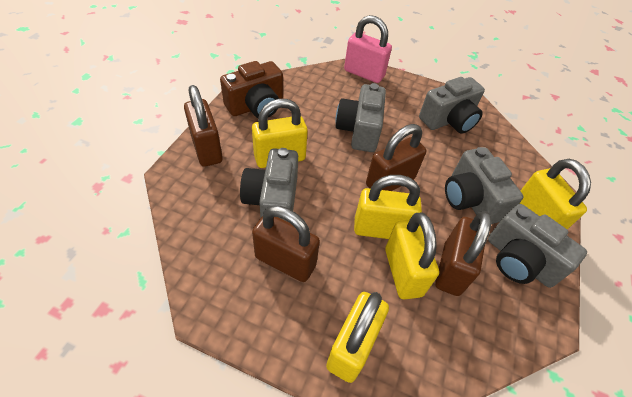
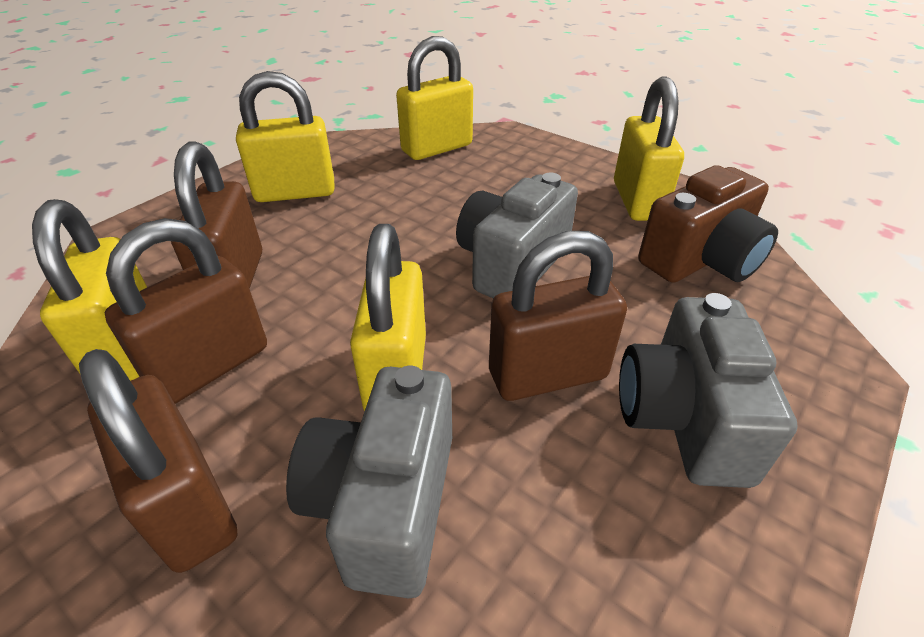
grey camera: [240,148,298,222] [335,83,386,152] [419,77,485,134] [445,147,523,224] [488,204,587,288] = 5 -> [286,366,452,599] [456,173,578,298] [619,293,798,488] = 3
pink padlock: [344,15,392,83] = 1 -> none = 0

